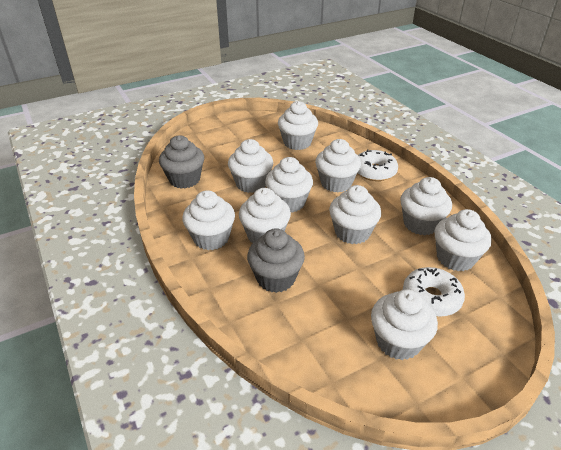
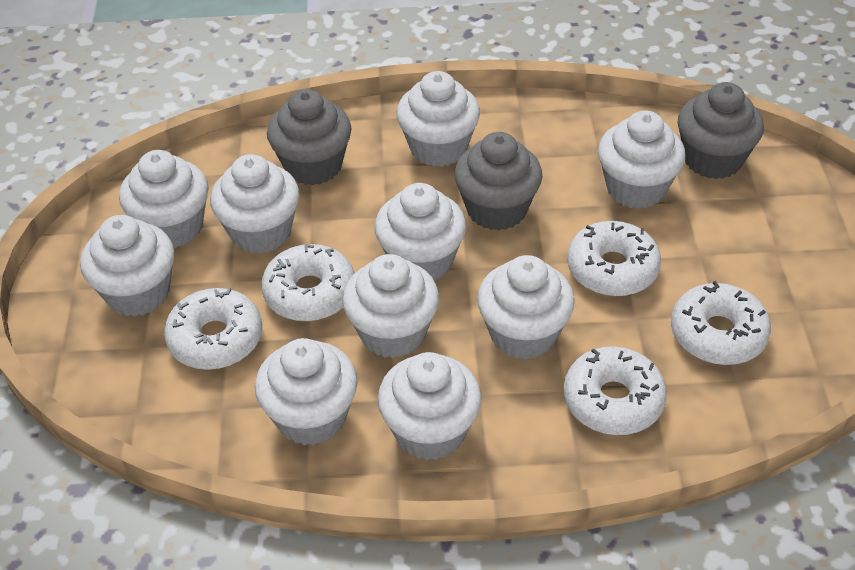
grey cupcake: [159,135,204,189] [247,228,305,293] = 2 -> [267,89,351,185] [454,132,543,231] [678,82,764,179] = 3
white donut: [357,150,398,181] [403,267,465,317] = 2 -> [164,288,262,370] [261,244,355,322] [563,347,667,435] [567,221,661,296] [671,281,771,365] = 5

